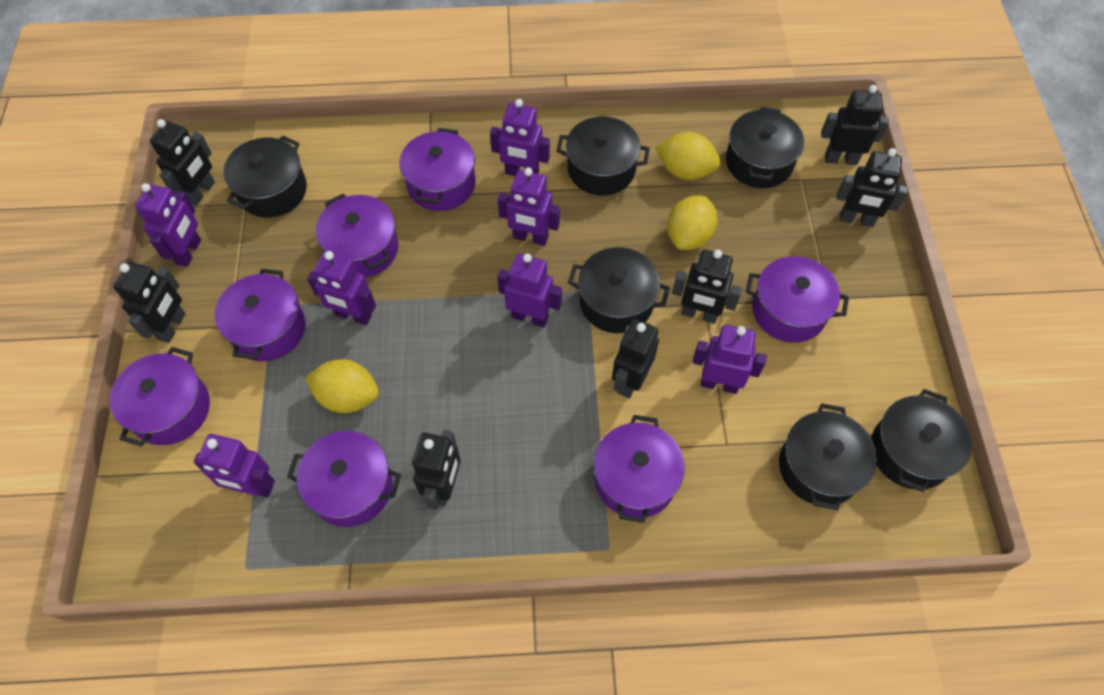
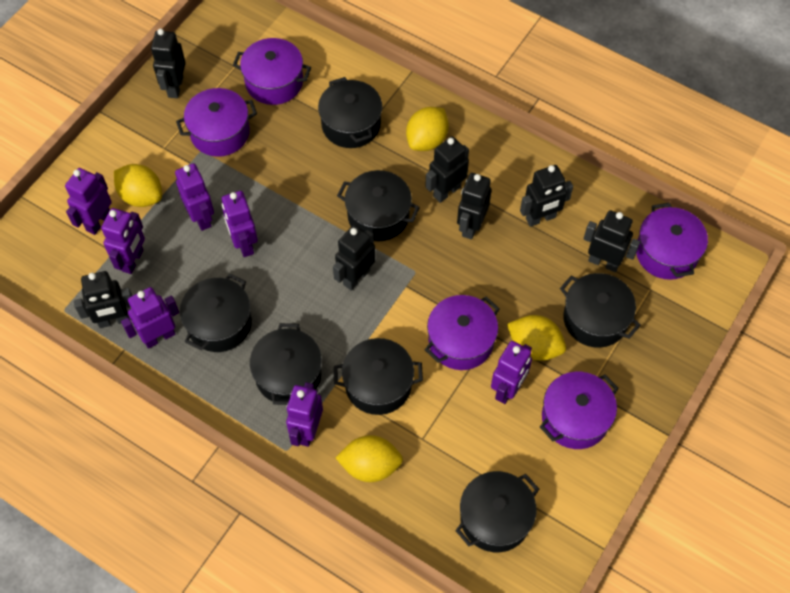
black pot: [224,135,307,218] [556,116,650,195] [568,247,670,333] [726,107,804,188] [779,403,877,510] [871,389,972,492] = 6 -> [180,274,252,352] [250,323,322,405] [318,77,382,148] [334,338,423,415] [337,170,420,241] [455,471,539,552] [560,273,641,348] = 7
purple pot: [110,347,210,447] [215,269,306,361] [287,431,401,527] [316,194,398,278] [399,128,476,211] [594,415,685,523] [746,256,849,343] = 7 -> [176,88,257,157] [233,38,311,105] [425,295,500,370] [540,372,619,449] [636,203,708,280] = 5
yellow lemon: [305,359,379,413] [655,132,721,180] [667,196,718,250] = 3 -> [114,164,162,207] [336,435,403,482] [406,107,449,151] [507,315,566,361] = 4

